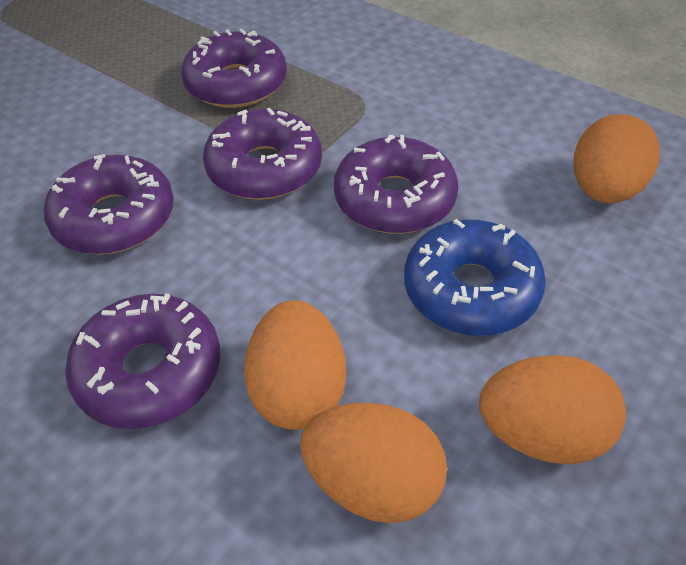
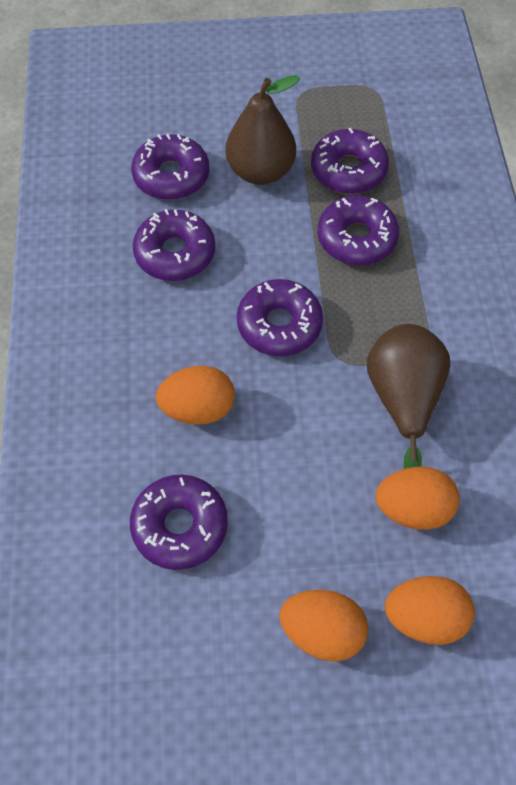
blue donut: [404,219,546,336] = 1 -> none = 0
brown pear: none = 0 -> [226,75,300,185] [367,324,450,469] = 2
purple donut: [44,154,174,255] [65,293,220,429] [181,29,287,108] [203,108,322,200] [334,135,458,234] = 5 -> [130,475,228,570] [131,134,209,200] [133,209,215,281] [237,279,323,356] [311,128,389,194] [318,195,399,265] = 6

